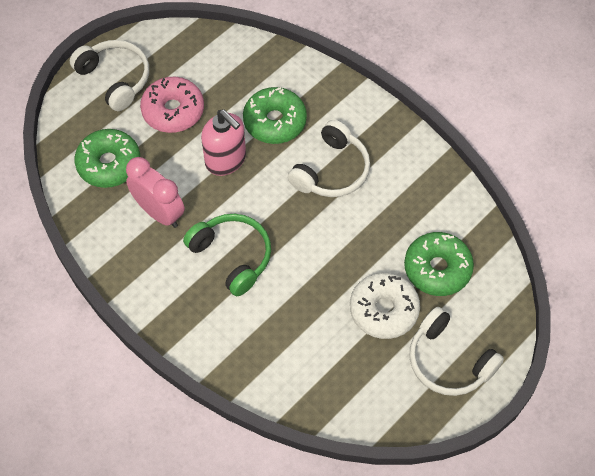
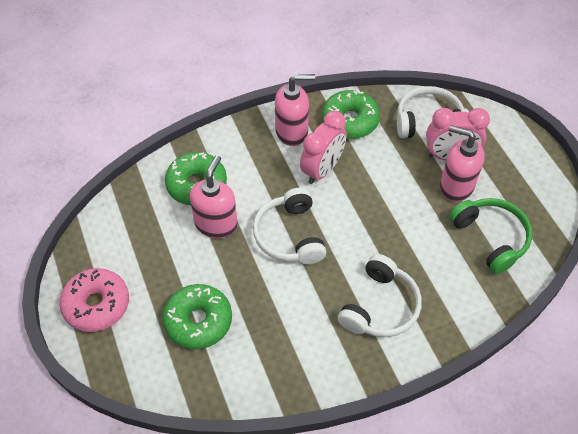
pink clock: [126,157,185,228] = 1 -> [300,111,347,184] [426,108,490,160] = 2
pink soap dispenser: [201,110,246,176] = 1 -> [190,155,238,239] [275,74,315,146] [440,125,485,202] = 3
white donut: [350,273,420,339] = 1 -> none = 0

